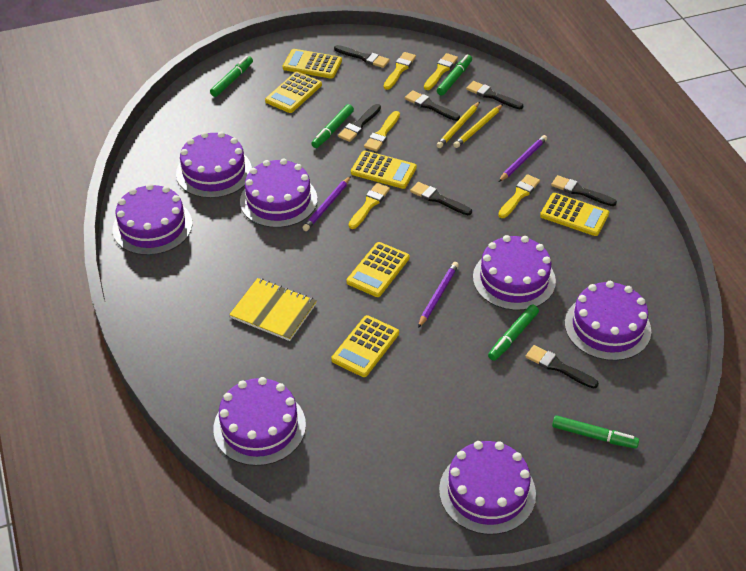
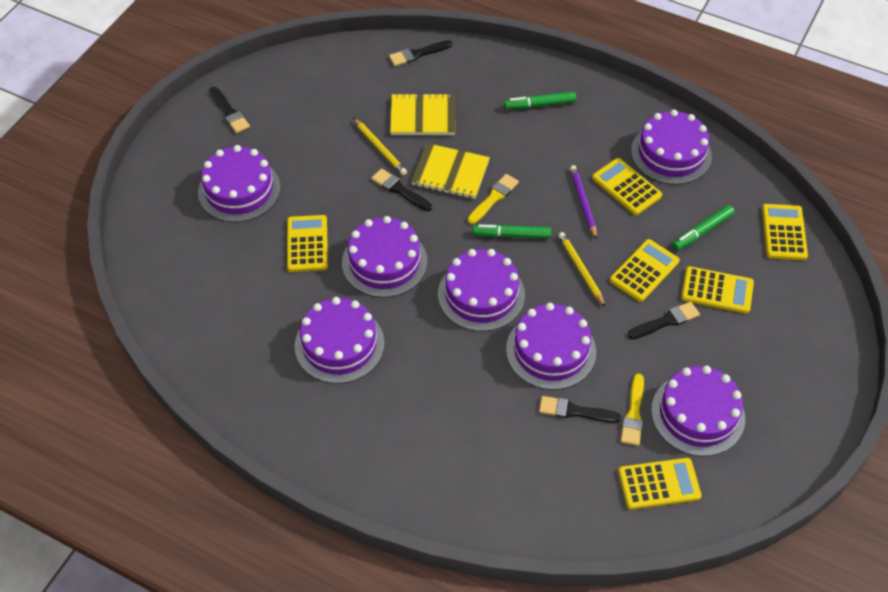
black brush: [334,45,390,68] [338,104,381,142] [405,90,460,121] [410,182,472,215] [466,81,523,109] [525,345,599,388] [551,175,617,206] = 7 -> [210,87,250,133] [371,169,432,211] [389,40,452,66] [539,396,621,423] [628,301,700,339] = 5
green marker: [210,56,253,97] [311,104,354,148] [437,54,472,96] [488,305,539,361] [552,415,639,449] = 5 -> [473,224,551,238] [504,92,576,109] [672,205,735,251] = 3
purple pencil: [302,176,351,231] [418,262,459,328] [499,135,547,182] = 3 -> [570,165,597,239] = 1
yellow brush: [349,183,390,229] [364,111,400,152] [384,52,416,90] [424,53,458,90] [498,174,540,218] = 5 -> [467,174,519,224] [621,374,644,446] = 2
yellow notebook: [229,278,317,341] = 1 -> [390,93,455,135] [411,143,490,199] = 2

